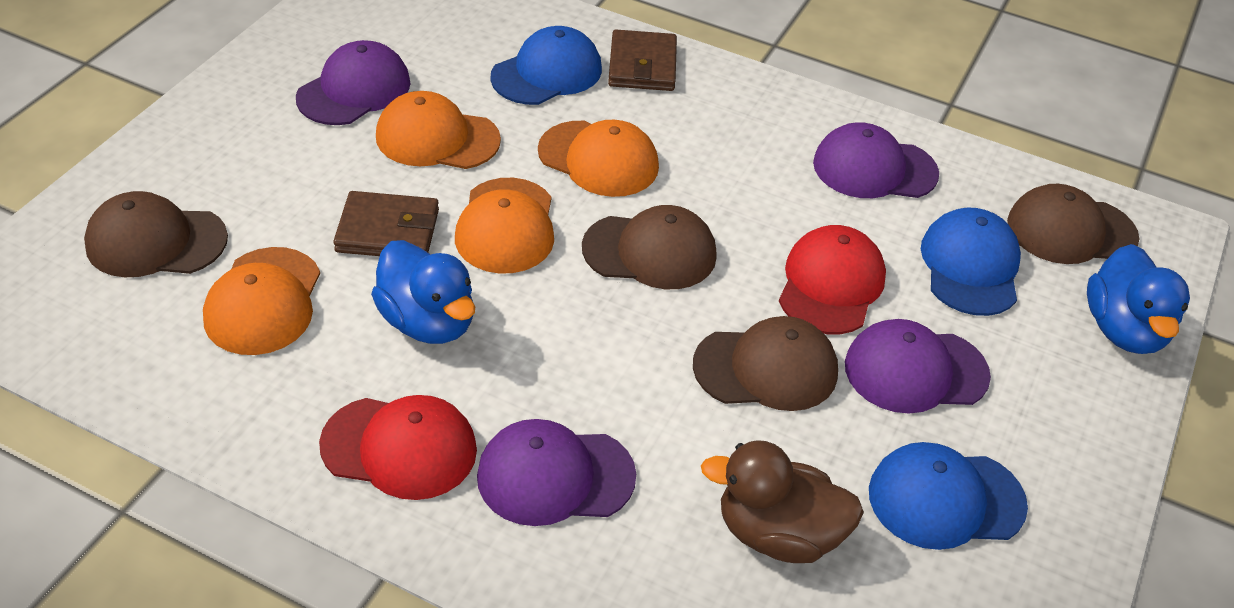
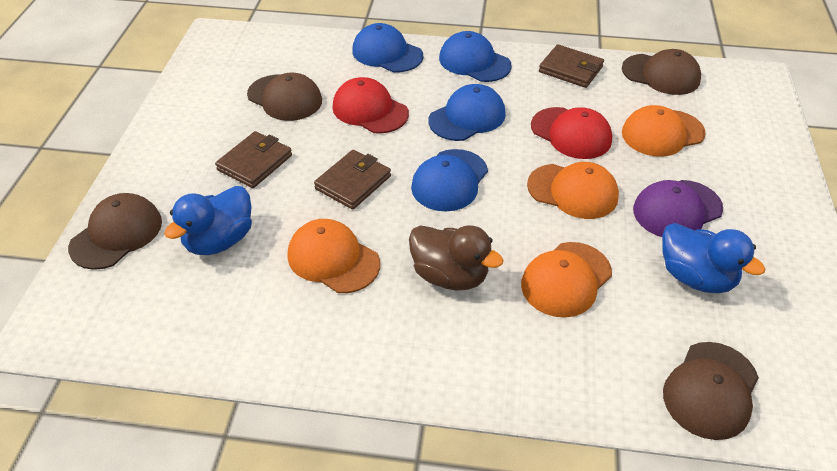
blue cap: [490,26,602,105] [869,442,1028,550] [921,207,1021,316] = 3 -> [352,23,423,72] [411,149,488,211] [429,84,506,141] [439,31,512,82] = 4
brown wallet: [333,191,439,256] [608,30,677,91] = 2 -> [215,131,292,188] [314,150,391,210] [539,44,604,88] = 3
purple cap: [296,40,411,125] [477,419,636,526] [813,122,939,198] [845,319,991,413] = 4 -> [633,180,723,237] = 1

